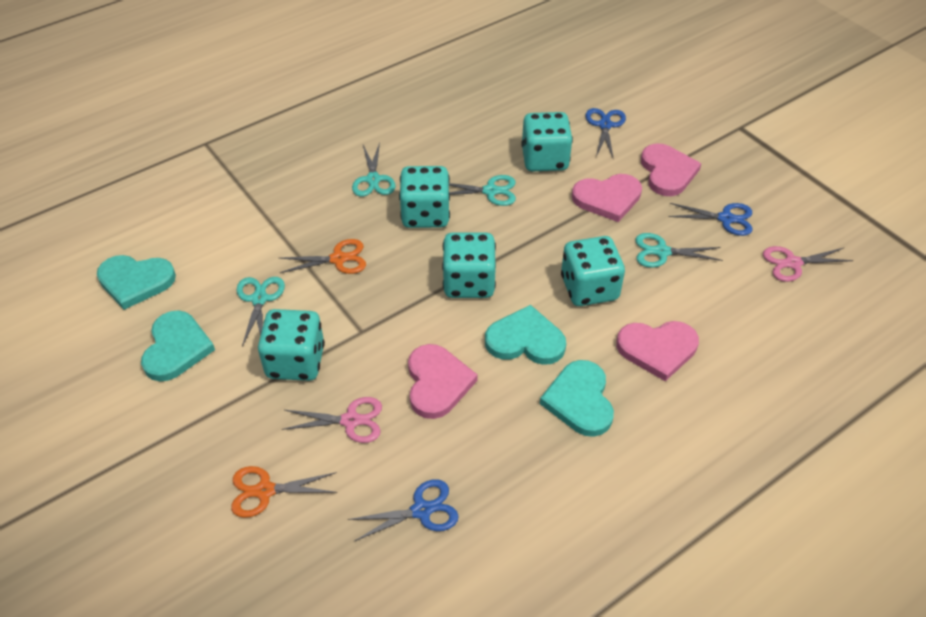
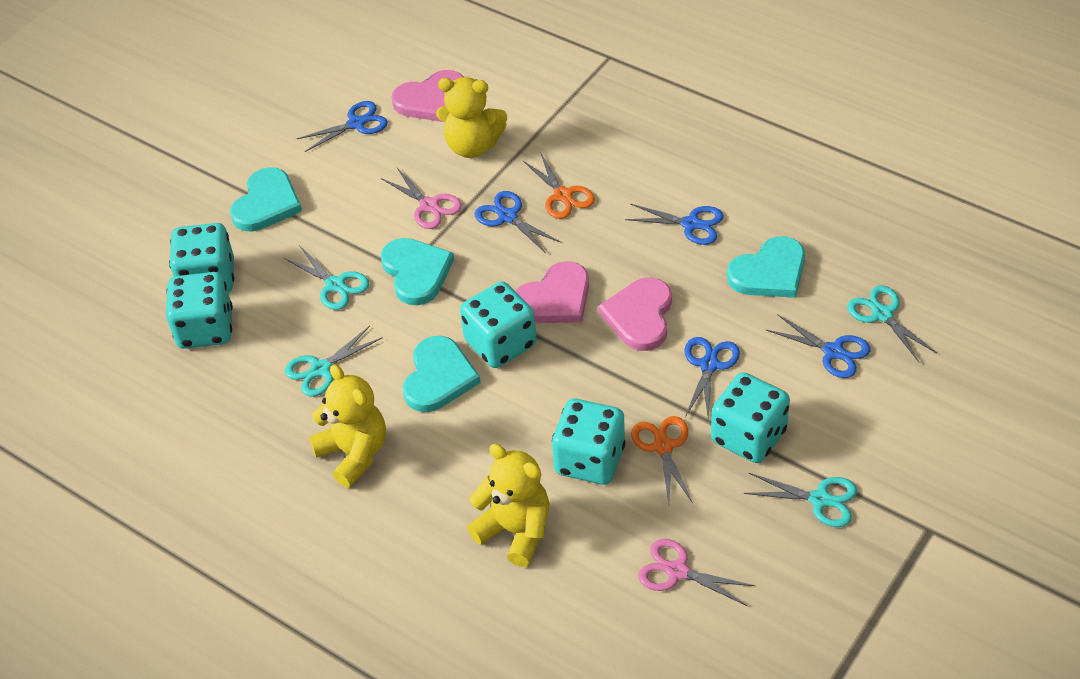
blue scissors: [348,479,459,541] [585,108,626,157] [669,203,752,236] = 3 -> [297,101,388,152] [475,191,561,253] [625,204,724,245] [684,337,740,421] [766,314,870,378] = 5
pink heart: [408,344,478,419] [572,174,642,222] [616,321,699,381] [641,143,702,196] = 4 -> [391,70,463,122] [515,261,589,323] [598,277,672,351] = 3
yellow teddy bear: none = 0 -> [309,364,386,487] [436,77,507,158] [467,444,550,567] = 3

